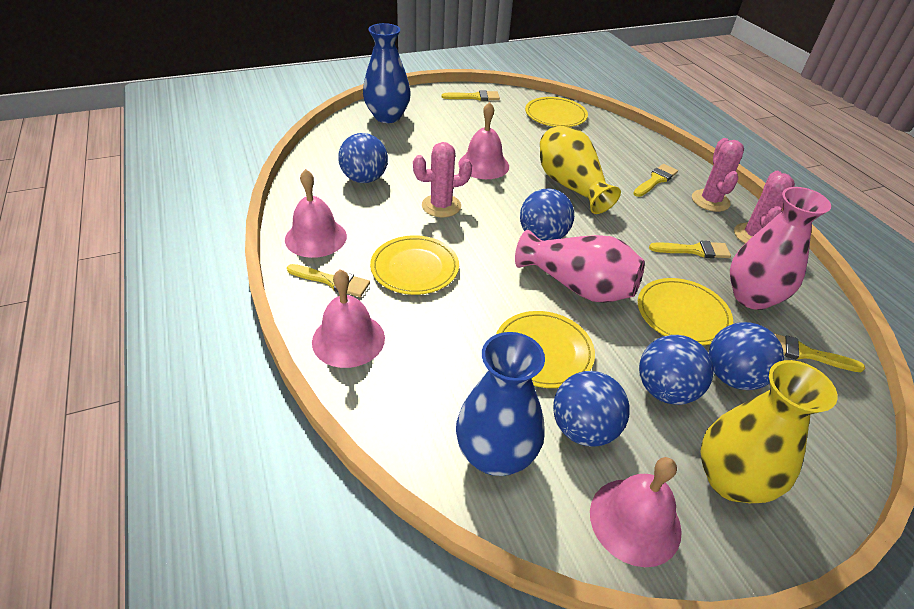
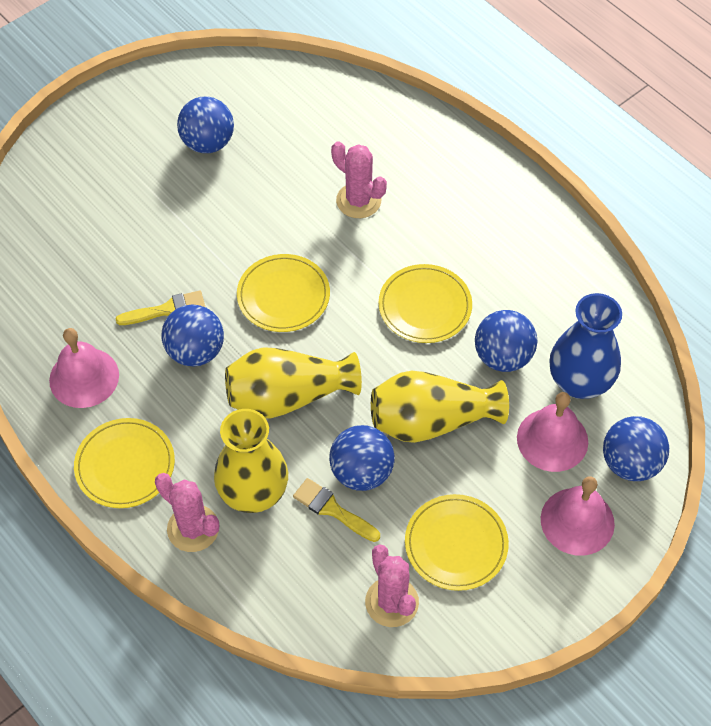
blue vase: [363,23,411,123] [456,332,545,476] = 2 -> [550,293,622,399] = 1
pink bell: [285,169,347,258] [312,269,385,368] [458,102,509,179] [590,457,682,567] = 4 -> [49,328,119,408] [517,392,588,472] [541,476,615,556] = 3
pink vase: [515,230,645,303] [730,187,831,310] = 2 -> none = 0
yellow brush: [287,264,370,297] [442,90,500,101] [633,164,678,197] [649,241,731,258] [773,333,865,372] = 5 -> [115,290,205,325] [293,478,380,542] = 2
yellow vase: [540,126,621,214] [700,360,838,503] = 2 -> [214,409,288,513] [225,347,362,419] [371,371,509,443] = 3

